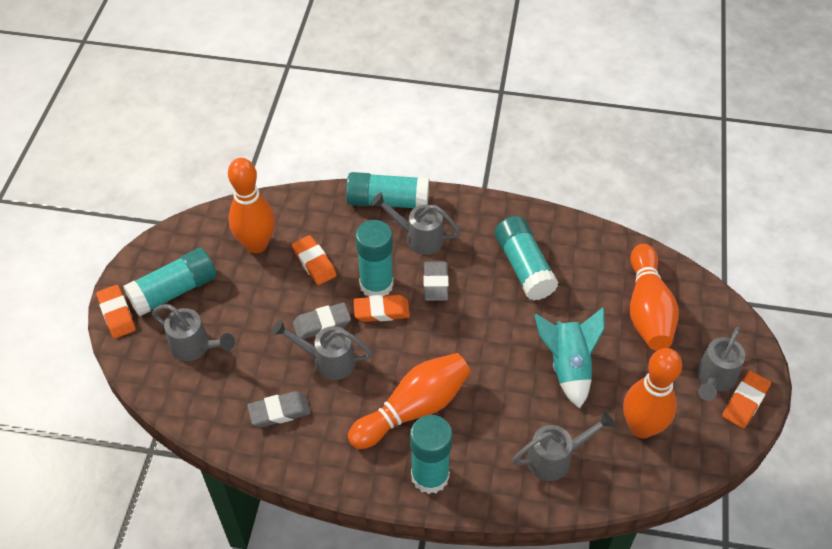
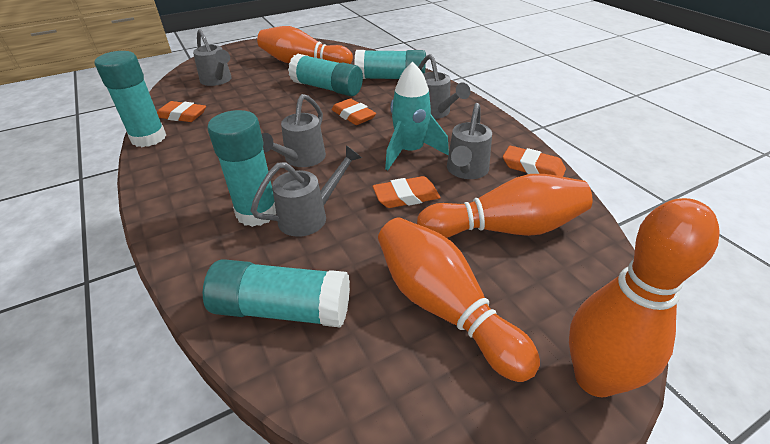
grey eraser: [247,391,311,427] [293,303,351,339] [423,261,449,301] = 3 -> none = 0

